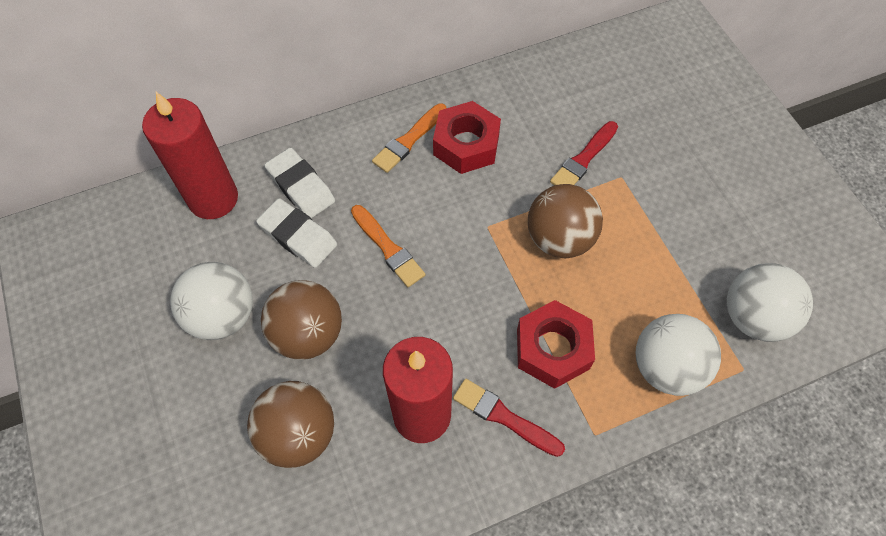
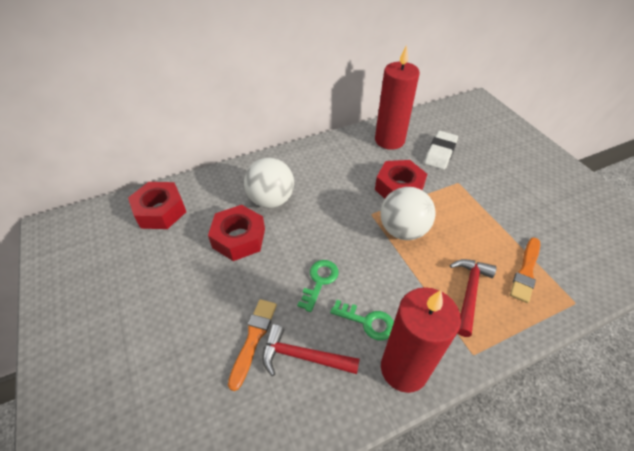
brown ball: [247,381,334,468] [261,280,342,360] [528,184,603,258] = 3 -> none = 0
green key: none = 0 -> [297,260,339,312] [330,300,394,340] = 2
red brush: [453,379,565,457] [550,121,618,185] = 2 -> none = 0
red hammer: none = 0 -> [262,324,360,376] [450,259,496,337] = 2
red nut: [433,101,501,174] [517,300,595,389] = 2 -> [128,182,186,229] [208,205,265,261] [375,160,427,199] = 3
white ball: [170,262,253,340] [636,314,721,396] [727,263,813,342] = 3 -> [244,158,294,208] [381,187,436,240] = 2
white eraser: [256,198,337,268] [264,148,335,218] = 2 -> [424,131,458,170] = 1

